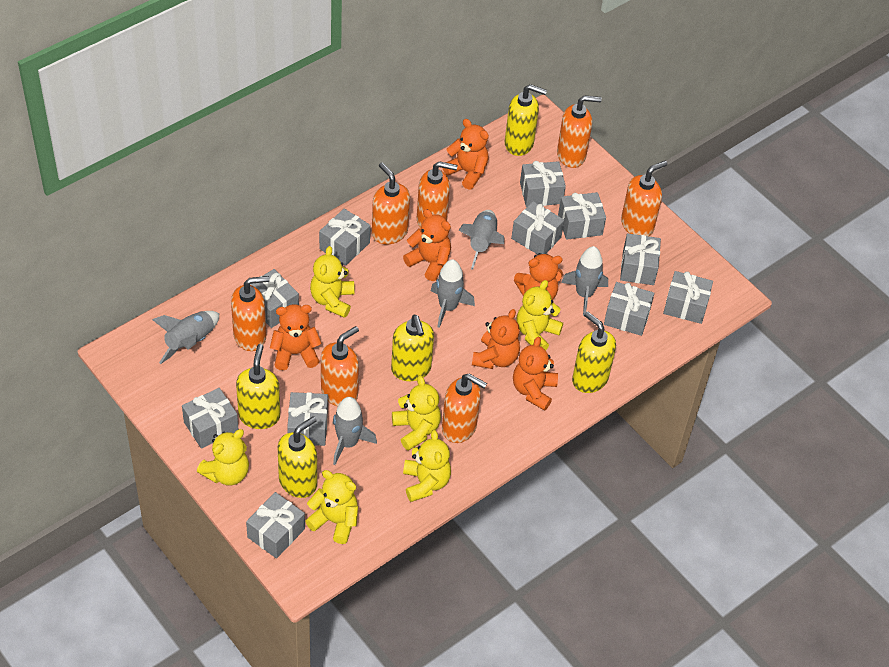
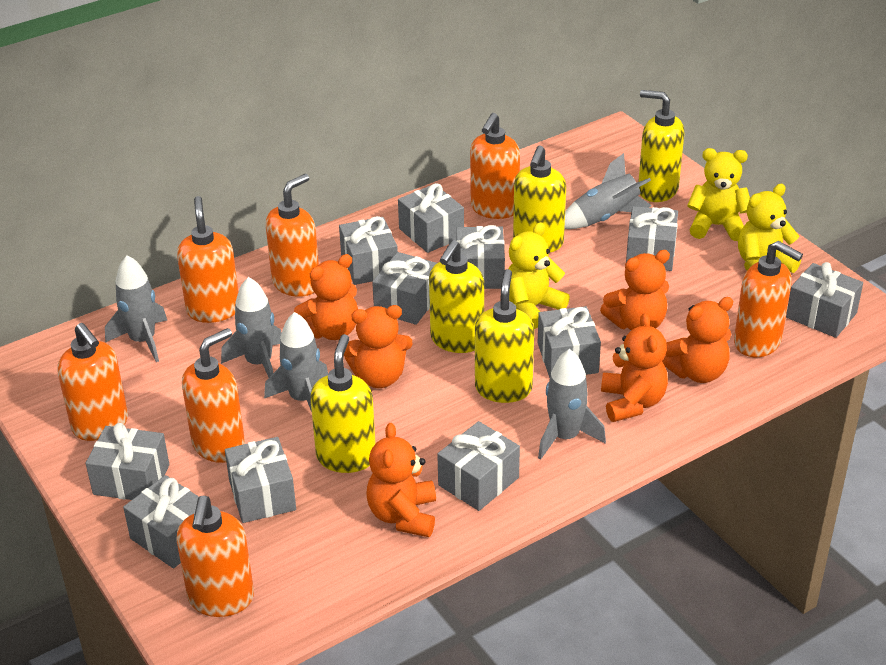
yellow teddy bear: [197,429,249,485] [305,470,358,544] [310,246,355,318] [392,376,441,451] [403,430,451,502] [516,280,563,350] = 6 -> [509,222,570,329] [687,148,750,241] [738,184,801,273] = 3

